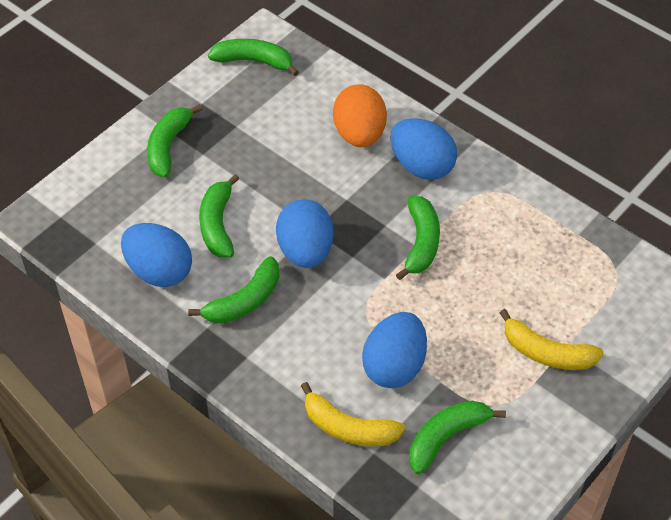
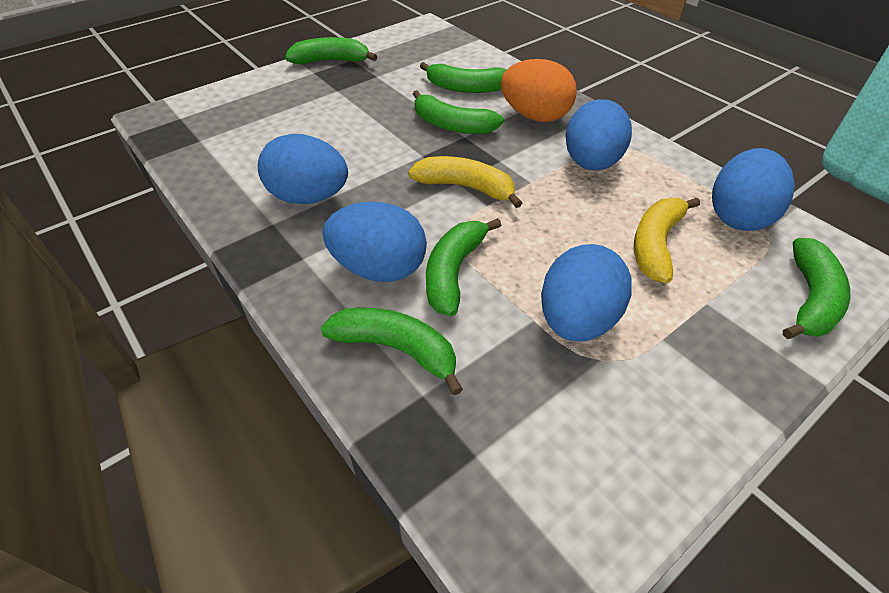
blue egg: [121,223,192,287] [276,199,334,268] [362,312,427,388] [390,118,457,180] = 4 -> [258,134,348,204] [323,202,427,282] [541,244,632,342] [565,99,632,171] [712,148,795,231] = 5

